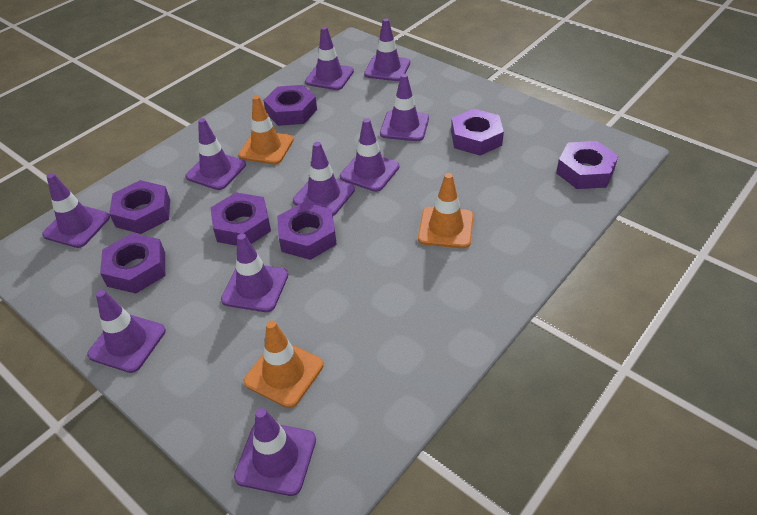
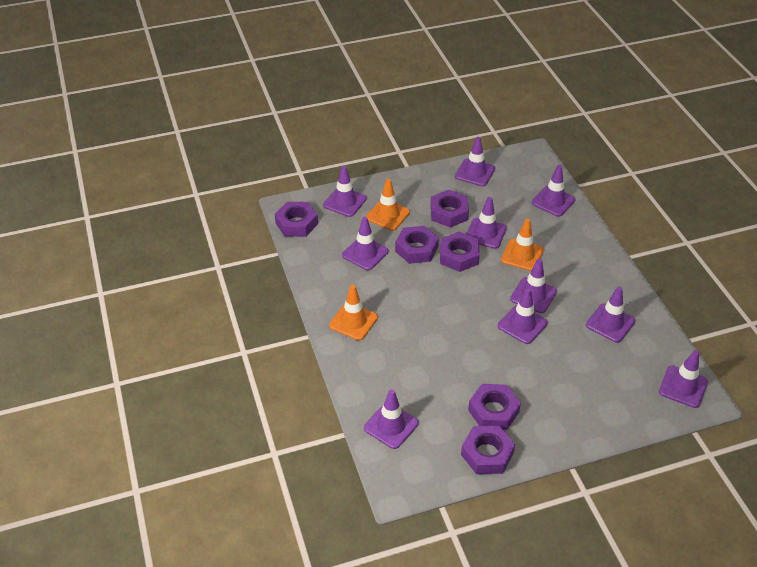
purple nut: [100,233,165,294] [109,180,170,234] [210,192,271,246] [263,85,317,126] [277,202,337,260] [451,109,504,156] [556,141,618,189] = 7 -> [275,202,318,237] [395,226,439,264] [430,190,469,228] [440,232,480,272] [461,426,515,474] [468,384,521,430] = 6

